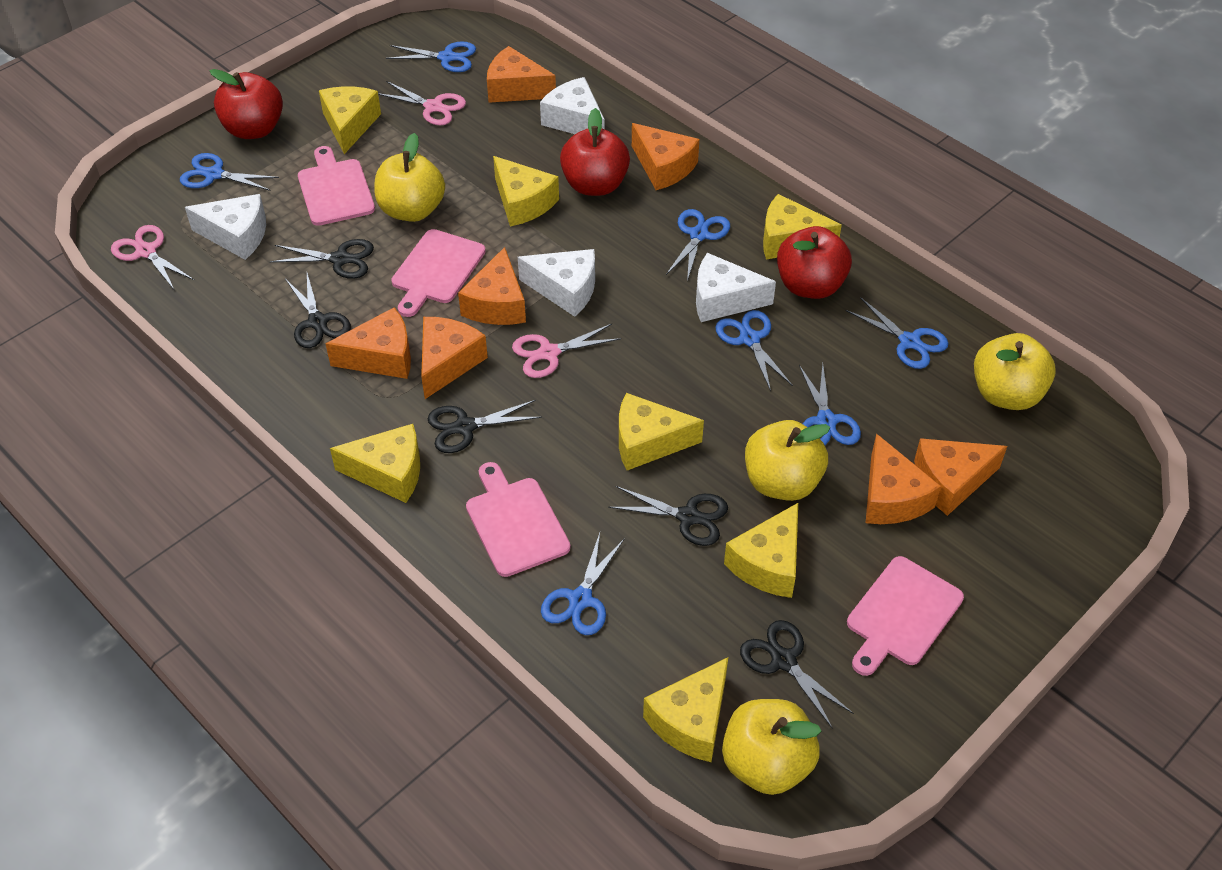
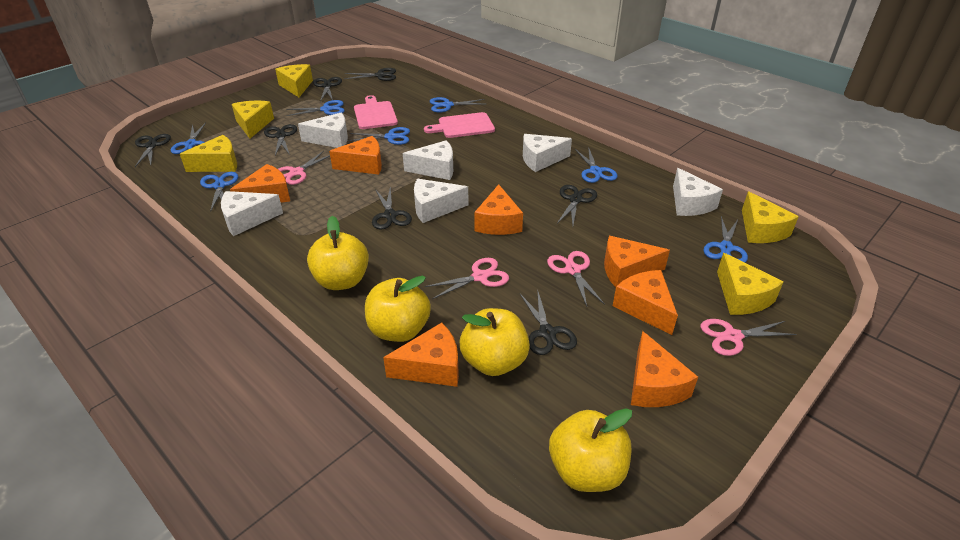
black scissors: [270,239,374,279] [286,273,351,348] [428,400,542,453] [608,486,728,546] [740,620,854,729] = 5 -> [135,134,171,167] [264,124,297,156] [313,77,342,101] [344,68,396,81] [372,186,412,229] [519,289,577,355] [557,185,597,225] = 7
pink cutting board: [298,146,375,226] [391,229,486,317] [466,462,570,577] [847,556,964,676] = 4 -> [354,95,398,129] [424,112,495,138] = 2
pink scissors: [111,225,194,289] [378,81,466,126] [512,324,621,378] = 3 -> [278,151,330,185] [425,258,509,299] [547,251,605,306] [700,319,797,356] = 4
red apple: [210,69,283,139] [560,108,630,196] [777,226,852,299] = 3 -> none = 0
white cheese: [185,194,266,260] [518,249,595,317] [540,77,605,134] [696,253,776,322] = 4 -> [221,191,283,236] [298,113,348,148] [403,140,453,180] [414,179,469,223] [523,134,572,172] [673,168,723,216] = 6
yellow cheese: [319,86,381,154] [330,424,420,503] [493,156,559,226] [619,393,704,470] [643,657,728,762] [724,503,798,598] [763,194,842,260] = 7 -> [180,135,237,172] [232,101,274,139] [275,64,313,97] [717,253,783,315] [742,192,799,243] = 5

